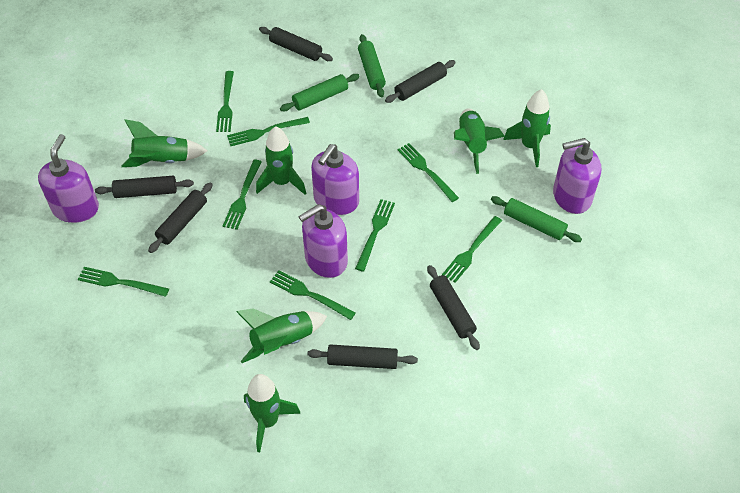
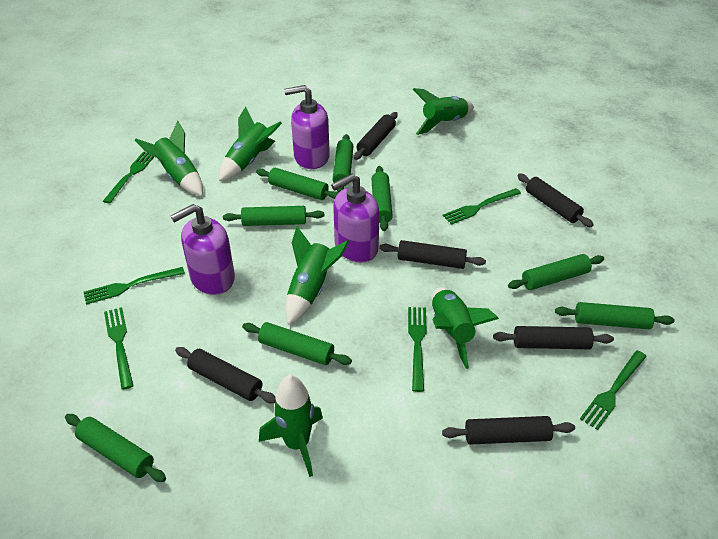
green fork: [78,267,169,297] [216,71,234,132] [223,160,262,230] [227,117,310,146] [270,270,356,320] [355,199,395,272] [397,143,459,202] [442,216,502,283] = 8 -> [84,267,185,305] [103,151,154,204] [104,307,134,390] [408,307,427,392] [443,188,521,225] [580,350,647,430] = 6
green rolling pin: [280,74,360,111] [358,34,386,97] [491,196,582,242] = 3 -> [65,414,166,482] [223,206,324,226] [242,322,352,365] [256,168,339,200] [332,134,354,192] [371,166,393,231] [508,254,604,290] [555,302,675,329] = 8
purple soap dispenser: [38,134,99,223] [298,204,348,278] [311,144,359,215] [553,138,601,214] = 4 -> [171,204,235,295] [284,85,330,169] [331,174,380,263] = 3

